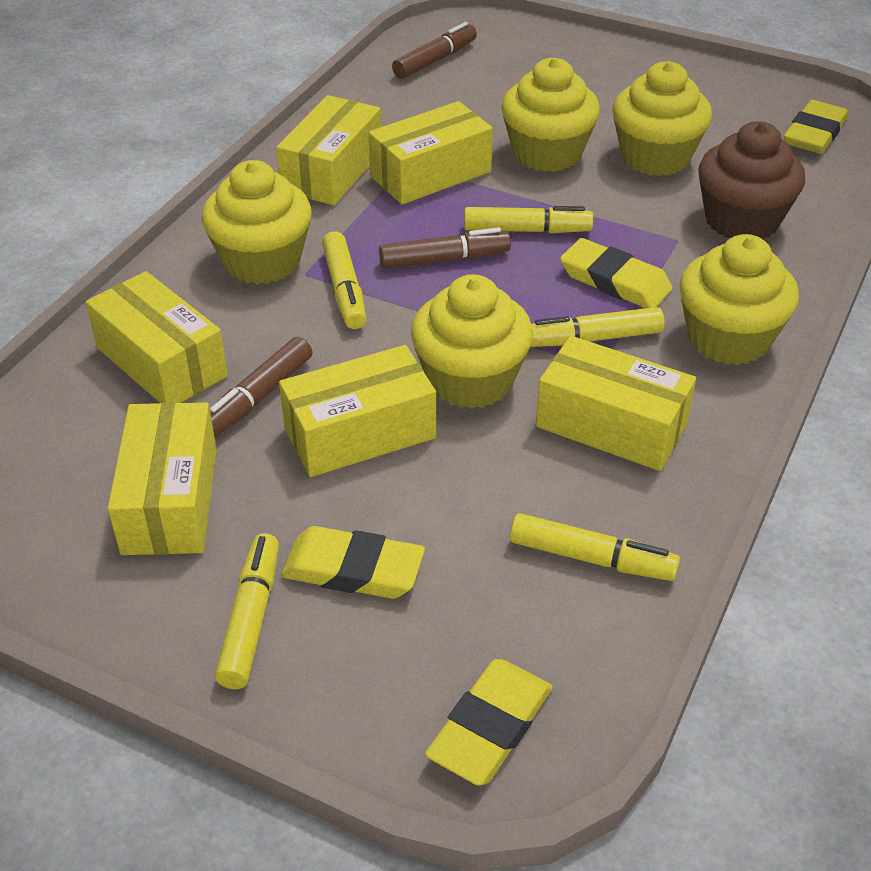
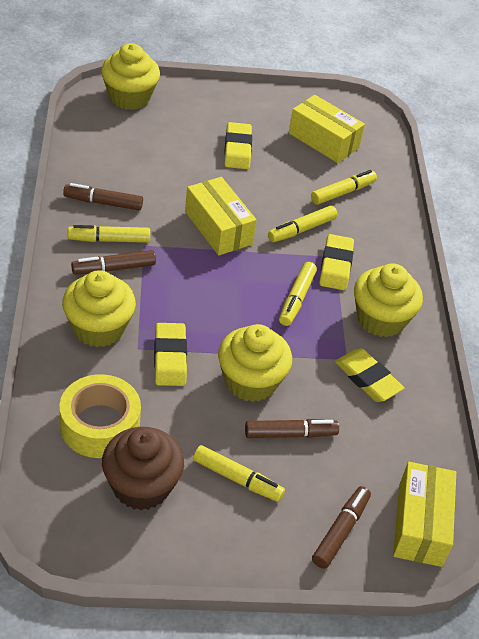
brown marker: [210,337,312,437] [379,227,511,269] [392,22,477,79] = 3 -> [63,183,143,210] [71,250,156,275] [245,419,339,438] [312,486,371,569] = 4
yellow box: [86,271,228,403] [108,402,217,555] [276,95,381,205] [279,345,436,477] [368,101,493,205] [536,336,696,471] = 6 -> [185,177,257,256] [289,95,365,163] [393,462,456,567] = 3
yellow cupcake: [202,160,312,284] [411,274,533,409] [501,58,600,172] [612,61,712,176] [679,234,799,365] = 5 -> [62,270,136,347] [101,43,160,110] [218,324,292,402] [354,263,423,337] = 4
yellow tape: none = 0 -> [60,374,141,458] = 1

